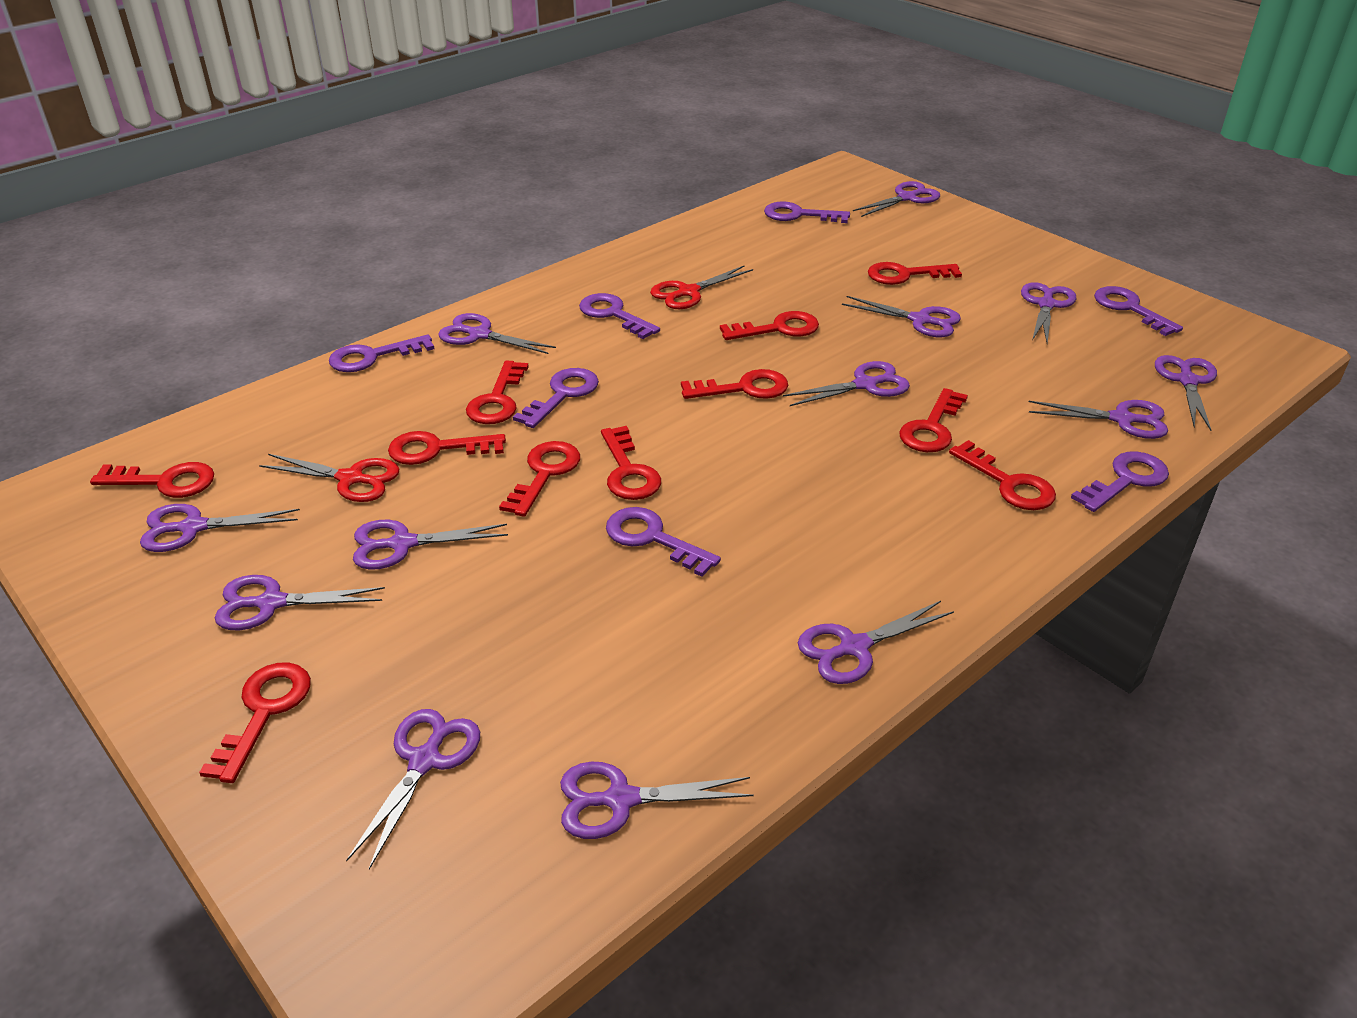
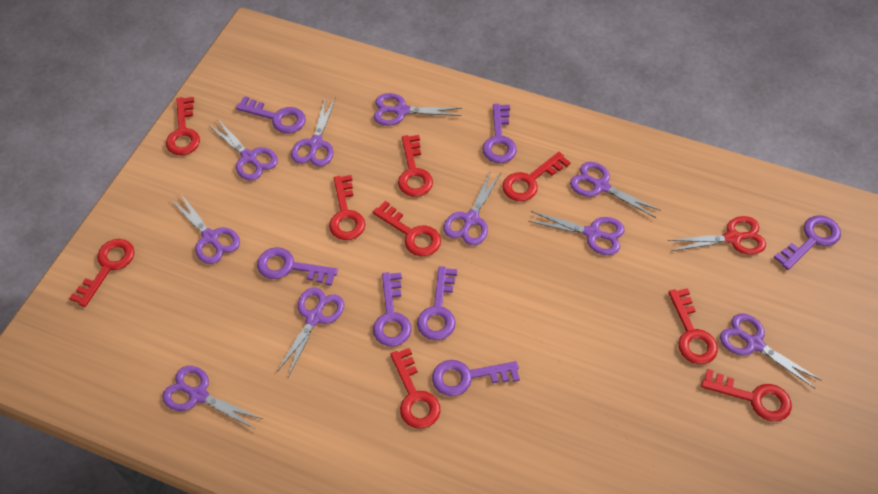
purple scissors: [140,504,300,552] [215,575,385,630] [346,709,480,870] [353,520,508,570] [438,313,556,354] [560,762,754,839] [783,361,910,406] [798,601,954,684] [842,296,961,337] [853,181,940,217] [1021,282,1077,343] [1029,400,1168,439] [1155,355,1217,431] = 13 -> [162,366,262,430] [171,194,240,264] [208,119,278,181] [276,287,344,377] [291,97,336,167] [374,93,462,126] [443,170,501,245] [528,211,625,255] [570,162,661,218] [720,313,821,389] = 10
red key: [90,462,214,498] [199,662,311,783] [388,431,506,465] [466,361,529,424] [499,441,580,517] [601,426,661,500] [681,369,788,399] [720,311,819,340] [868,262,962,285] [899,388,968,452] [949,440,1056,510] = 11 -> [69,239,134,307] [166,97,200,155] [329,175,365,240] [373,201,441,256] [390,348,440,429] [398,135,433,197] [502,152,571,201] [668,288,718,364] [701,369,792,421] = 9
red scissors: [259,454,399,502] [650,266,753,309] = 2 -> [668,216,766,255] = 1

